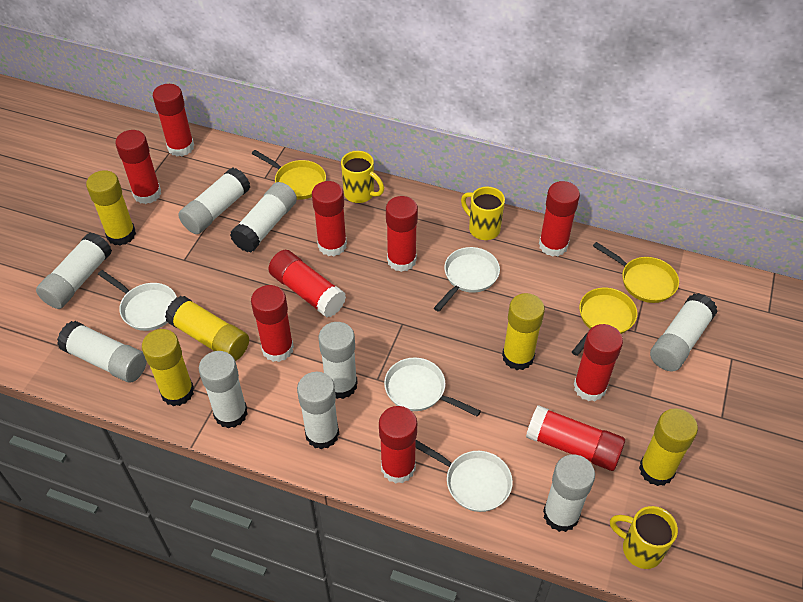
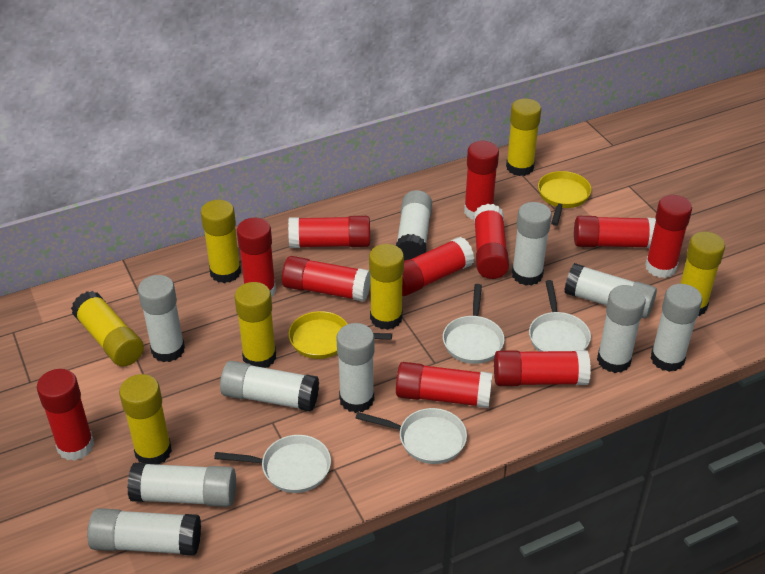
red glue stick: [115,130,161,204] [153,84,194,156] [251,285,294,362] [268,250,346,317] [312,181,347,256] [379,406,417,484] [386,196,418,272] [526,405,625,471] [539,181,580,257] [574,324,623,401] = 10 -> [37,369,94,461] [237,217,276,297] [282,256,371,302] [288,216,370,248] [396,362,493,408] [402,237,474,296] [464,141,499,219] [474,203,509,279] [494,350,591,386] [574,216,656,248] [645,195,692,278] = 11
white glue stick: [36,233,112,309] [57,321,147,383] [178,168,250,234] [199,351,248,428] [230,182,297,252] [297,372,339,449] [318,322,357,399] [543,455,595,532] [650,293,718,371] = 9 -> [87,508,201,556] [127,463,236,507] [138,275,185,362] [220,361,319,412] [336,323,374,413] [396,190,432,261] [512,202,552,286] [564,263,657,319] [597,285,646,373] [650,284,702,372] = 10
yellow glue stick: [86,170,136,246] [142,329,194,406] [165,296,249,361] [502,293,545,370] [639,408,698,486] = 5 -> [71,291,144,367] [119,374,172,465] [201,200,241,283] [234,282,276,368] [369,244,404,330] [506,98,541,176] [680,232,725,316] = 7
yellow mug: [341,151,384,203] [461,187,505,240] [610,506,678,569] = 3 -> none = 0
yellow pan: [252,150,326,200] [572,288,637,356] [593,242,679,303] = 3 -> [288,311,392,359] [538,171,592,226] = 2

